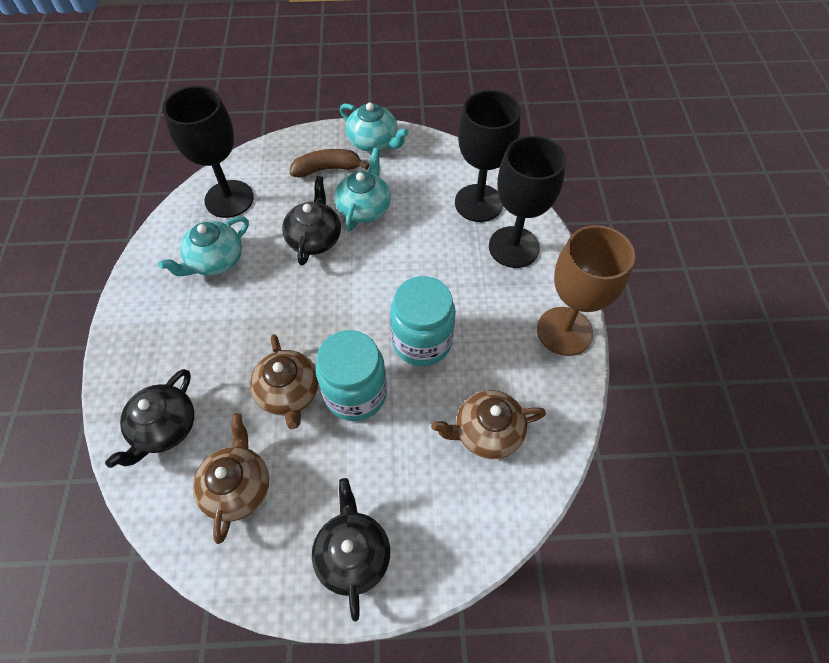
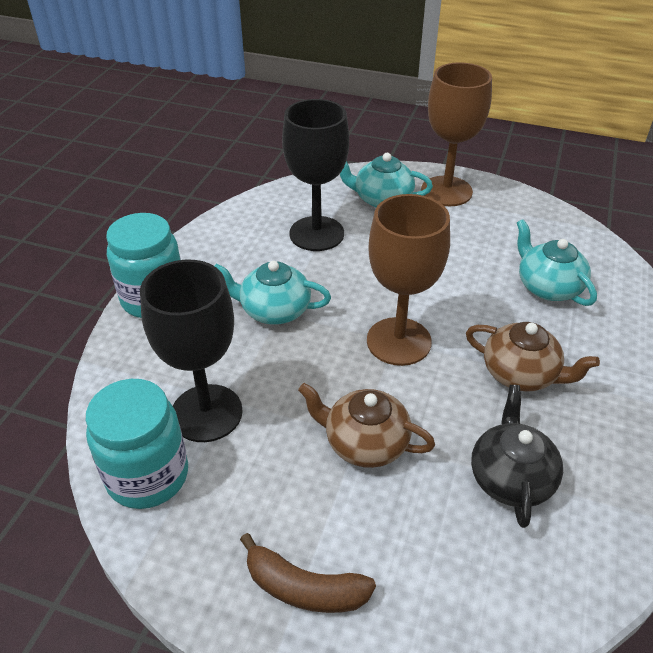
black goblet: [163,86,254,218] [455,90,521,222] [489,136,566,268] = 3 -> [140,260,243,442] [282,99,349,251] = 2
black teapot: [105,369,194,468] [282,176,341,266] [312,478,390,622] = 3 -> [471,385,563,528] = 1
brown goblet: [537,225,635,356] = 1 -> [367,194,450,366] [421,62,492,206] = 2
brown teapot: [193,413,269,544] [250,334,319,429] [431,390,546,459] = 3 -> [298,383,435,468] [466,322,600,392] = 2

